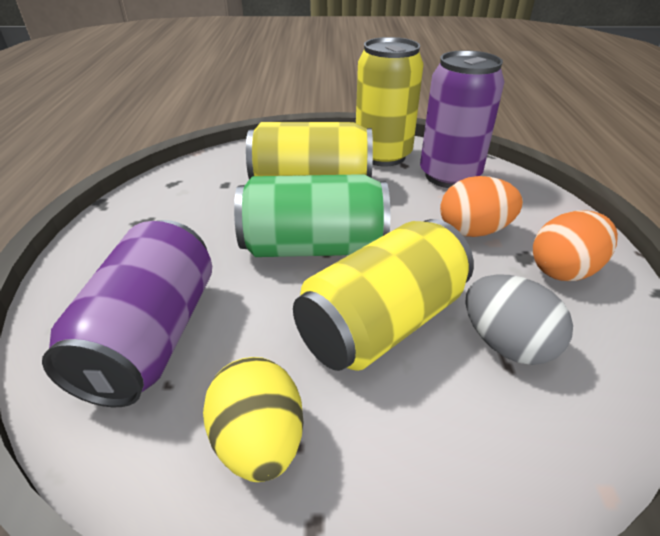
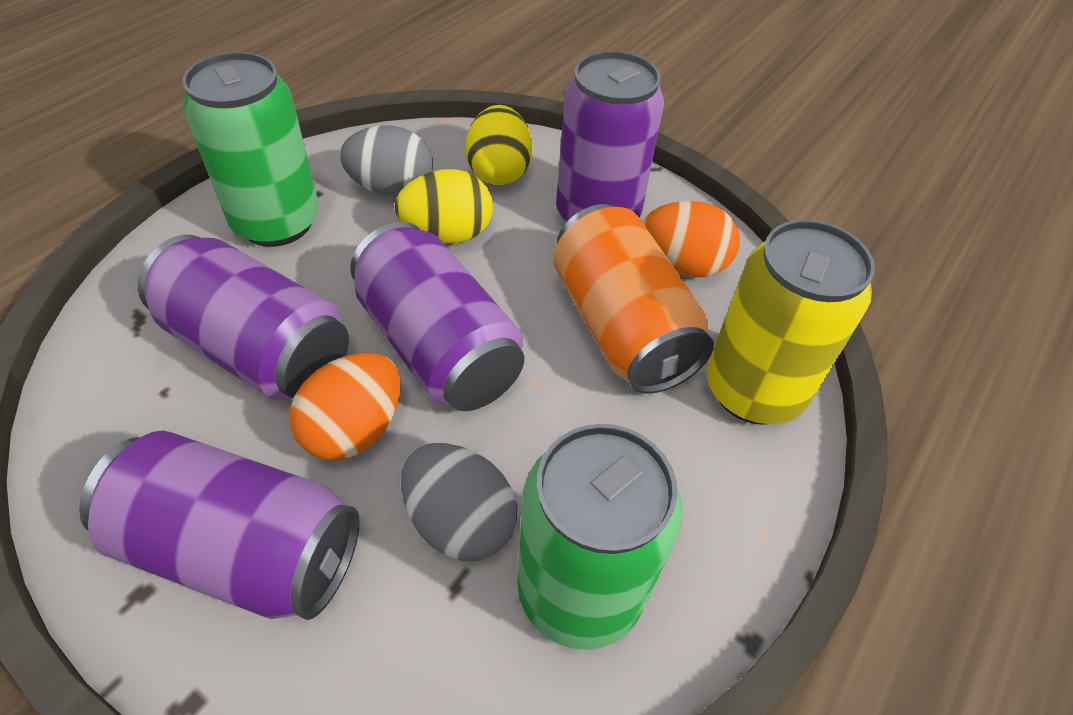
green can: [234,174,390,257] = 1 -> [183,52,319,247] [517,424,682,650] = 2
grey egg: [465,274,573,365] = 1 -> [340,125,433,197] [401,443,517,561] = 2
orange can: none = 0 -> [553,204,714,394] = 1
purple can: [42,220,212,407] [420,50,505,188] = 2 -> [79,431,360,620] [138,235,349,401] [350,222,524,411] [556,51,664,222] = 4
yellow can: [246,122,373,180] [293,219,474,371] [356,37,424,166] = 3 -> [707,220,875,425] = 1
yellow egg: [203,357,304,482] = 1 -> [395,169,493,243] [466,105,532,185] = 2

